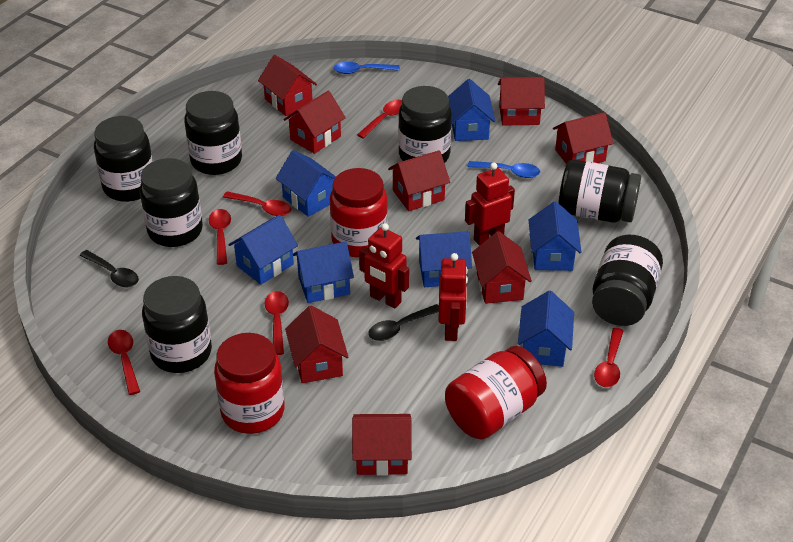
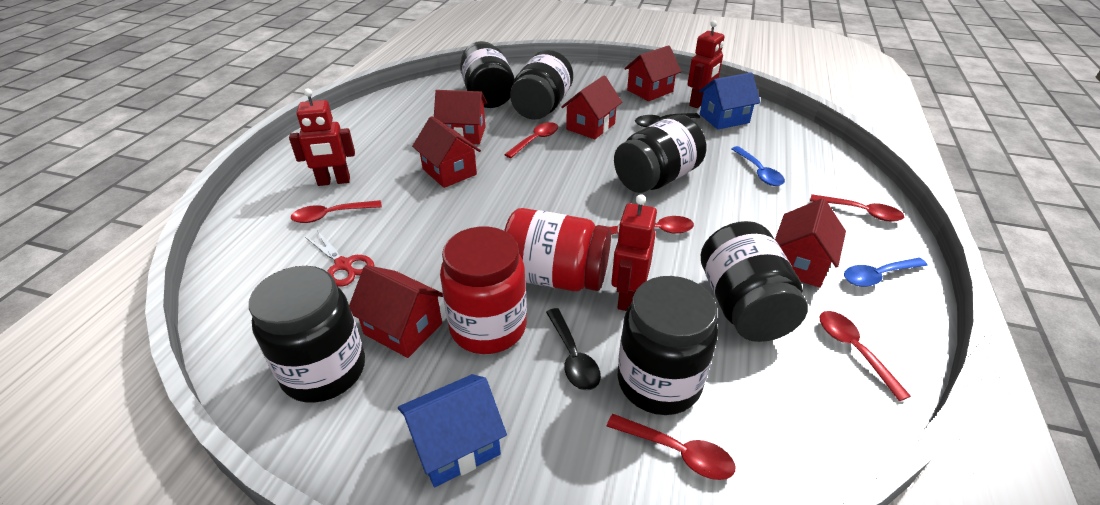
black jar: [94,116,153,202] [140,158,203,247] [142,276,212,373] [184,91,242,175] [398,86,452,163] [558,159,641,223] [592,235,663,326] = 7 -> [249,266,365,403] [460,41,515,108] [510,50,573,120] [614,115,706,193] [618,276,718,415] [701,221,808,342] = 6
blue house: [228,215,298,285] [276,150,336,217] [293,241,354,303] [416,231,472,287] [448,79,495,141] [518,291,574,367] [529,201,582,271] = 7 -> [398,374,507,487] [699,72,760,130] = 2
red house: [258,55,317,116] [284,91,346,154] [285,305,348,383] [352,414,412,476] [388,150,450,211] [472,231,532,304] [498,77,545,125] [553,112,613,164] = 8 -> [349,265,443,358] [412,116,481,188] [434,90,487,144] [561,76,622,139] [624,45,681,101] [775,198,846,287] = 6
red jar: [214,333,285,434] [330,168,388,257] [445,346,547,439] = 3 -> [440,227,527,354] [504,208,611,291] = 2
red scissors: none = 0 -> [305,231,374,286] = 1

